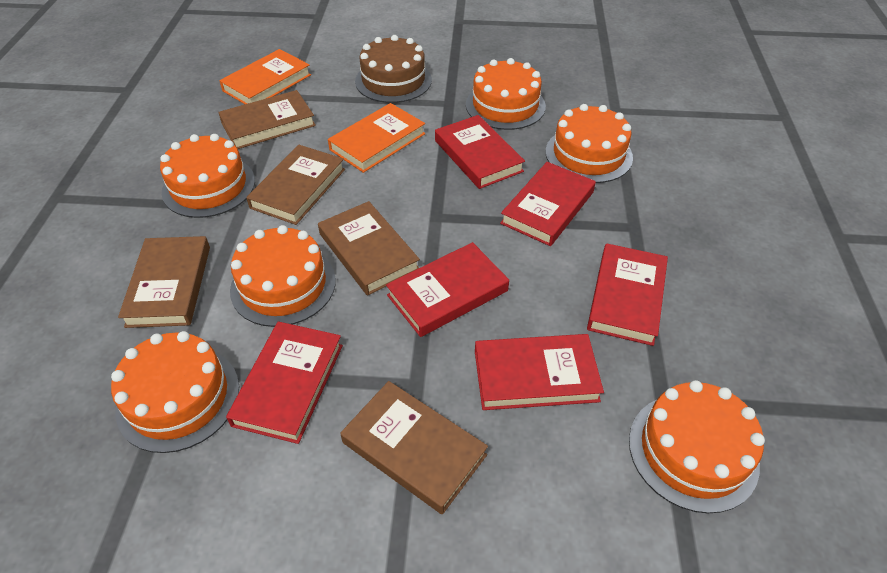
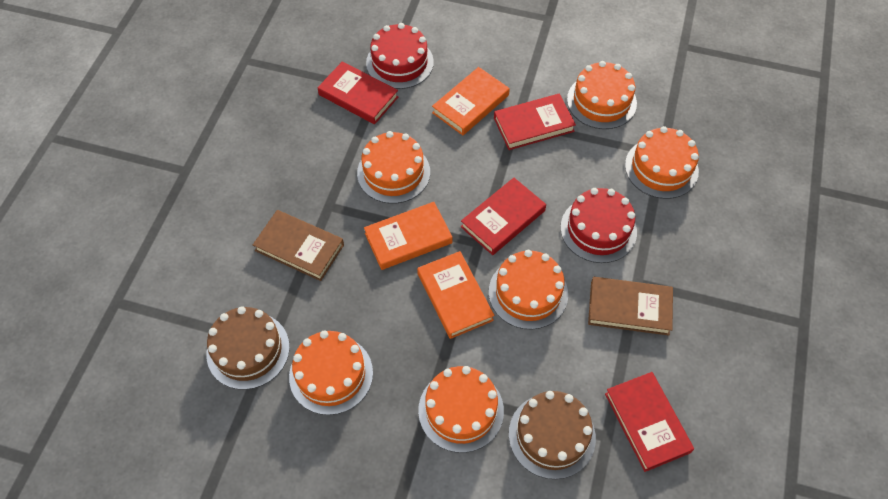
brown book: [118,236,210,328] [218,90,316,149] [246,145,345,225] [318,201,420,296] [340,381,488,514] = 5 -> [253,210,344,281] [588,277,673,335] = 2
brown cake: [355,35,432,103] = 1 -> [206,306,290,390] [509,391,596,479] = 2
orange book: [219,49,311,104] [328,103,425,173] = 2 -> [364,202,452,270] [417,251,494,339] [432,67,510,135] = 3
red book: [226,321,343,444] [386,242,509,337] [435,115,525,189] [475,334,604,410] [500,162,596,246] [587,243,668,346] = 6 -> [318,61,398,124] [461,178,546,255] [494,94,576,150] [605,372,694,472] = 4
red cake: none = 0 -> [366,23,434,89] [560,188,637,263] = 2

